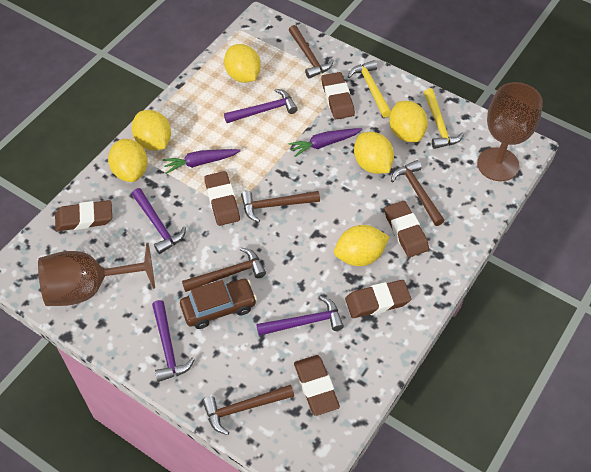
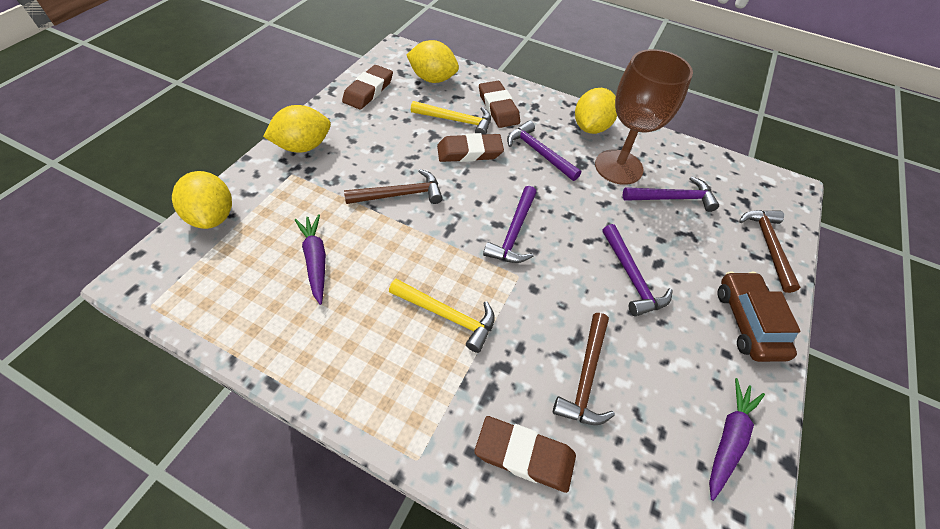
brown eraser: [55,200,112,231] [204,171,240,226] [294,355,340,416] [321,72,355,119] [345,280,411,318] [384,201,429,257] = 6 -> [342,65,393,110] [437,133,504,162] [474,416,576,493] [479,81,520,128] = 4
brown goblet: [38,243,155,306] [477,82,543,181] = 2 -> [595,49,693,185] = 1
brown hammer: [182,247,266,292] [203,385,294,435] [241,191,320,222] [289,25,334,79] [391,160,445,226] = 5 -> [344,169,443,204] [553,313,615,425] [739,210,800,293] = 3
yellow lemon: [108,139,148,182] [132,110,171,151] [224,44,261,83] [334,225,390,266] [354,132,394,174] [389,101,428,142] = 6 -> [172,171,232,229] [263,105,331,153] [407,40,459,83] [575,88,617,134] = 4

